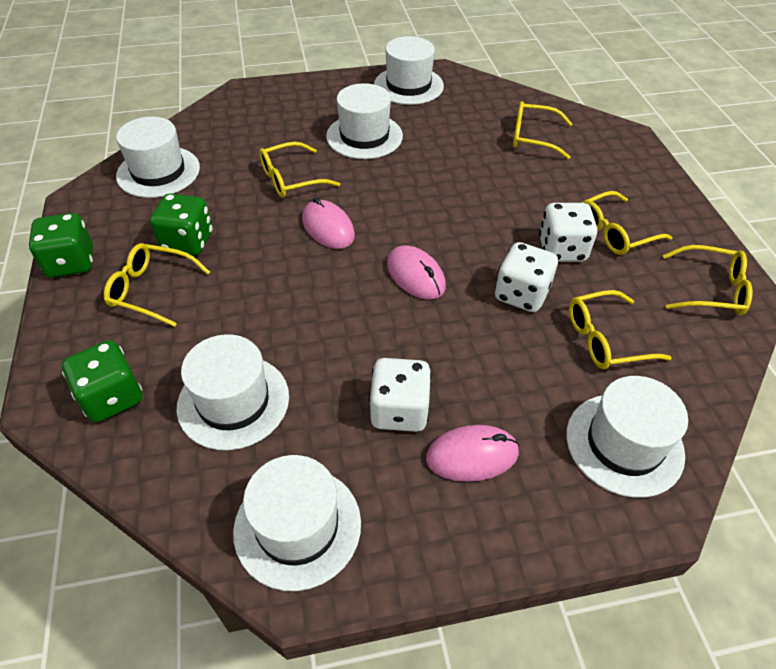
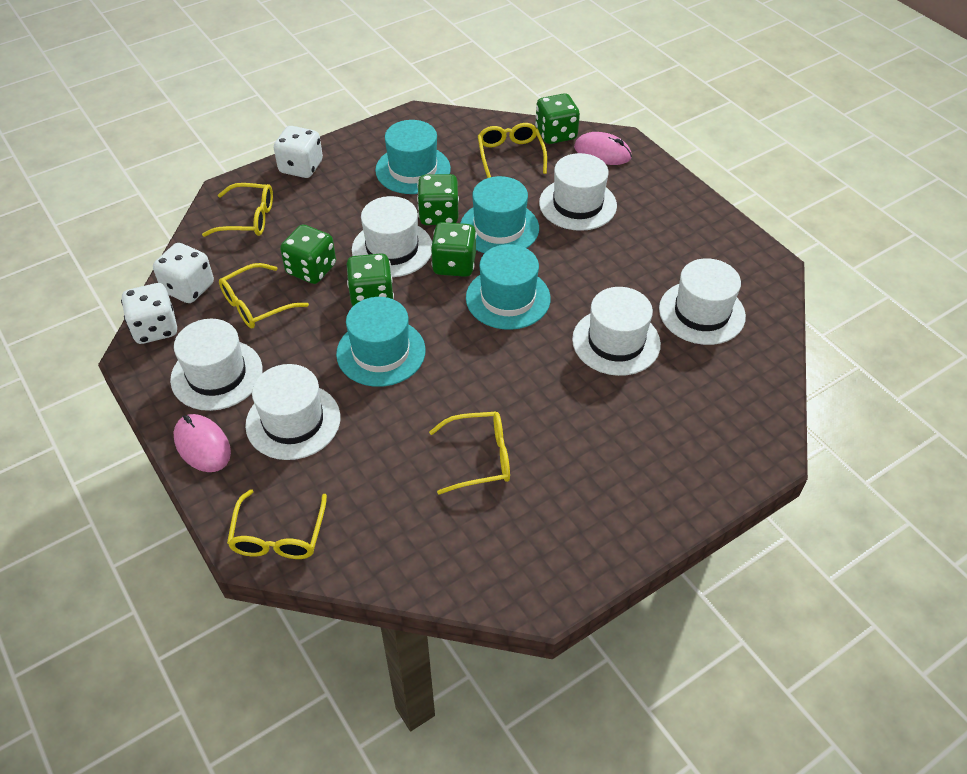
green dice: [29,213,93,278] [62,340,143,422] [150,194,213,255] = 3 -> [280,225,336,284] [347,253,394,306] [417,174,459,225] [431,222,477,277] [535,93,580,144] = 5
pink mouse: [302,197,355,249] [387,246,446,299] [426,425,519,482] = 3 -> [174,414,231,472] [574,132,632,165] = 2
turquoise hat: none = 0 -> [336,297,426,387] [375,120,451,194] [460,176,539,253] [466,244,551,330] = 4
yellow glasses: [104,243,210,327] [259,142,340,198] [513,101,572,159] [569,290,672,369] [581,191,672,255] [663,245,753,315] = 6 -> [202,183,273,237] [219,263,309,328] [227,489,327,559] [429,412,510,495] [478,123,547,178] = 5

